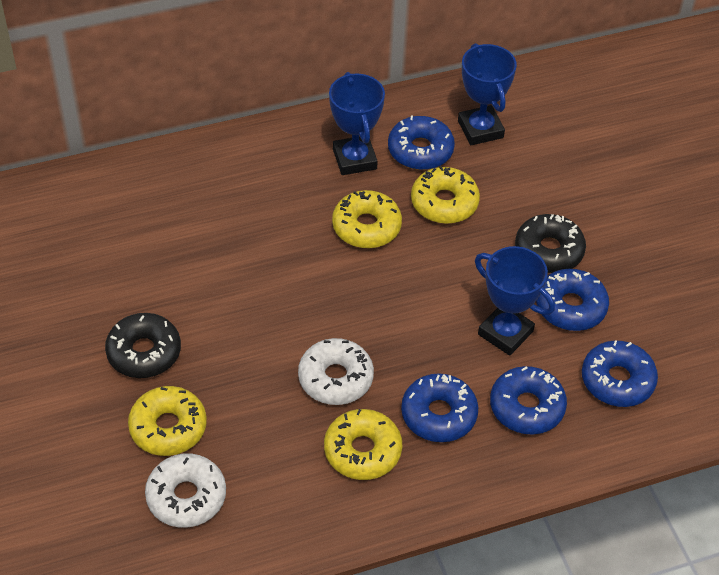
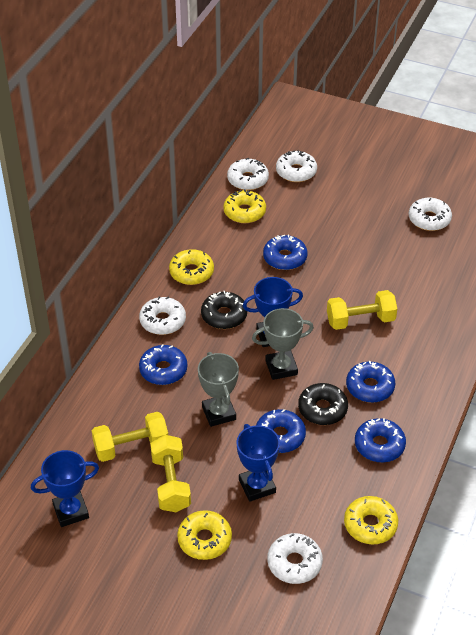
grey trophy: none = 0 -> [198,352,239,427] [252,308,314,380] = 2
white donut: [145,454,226,528] [298,338,374,405] = 2 -> [139,296,186,335] [227,158,269,190] [267,533,323,584] [276,150,317,182] [409,198,452,231] = 5
yellow dumbbell: none = 0 -> [92,412,168,462] [150,435,191,512] [327,290,397,330] = 3

